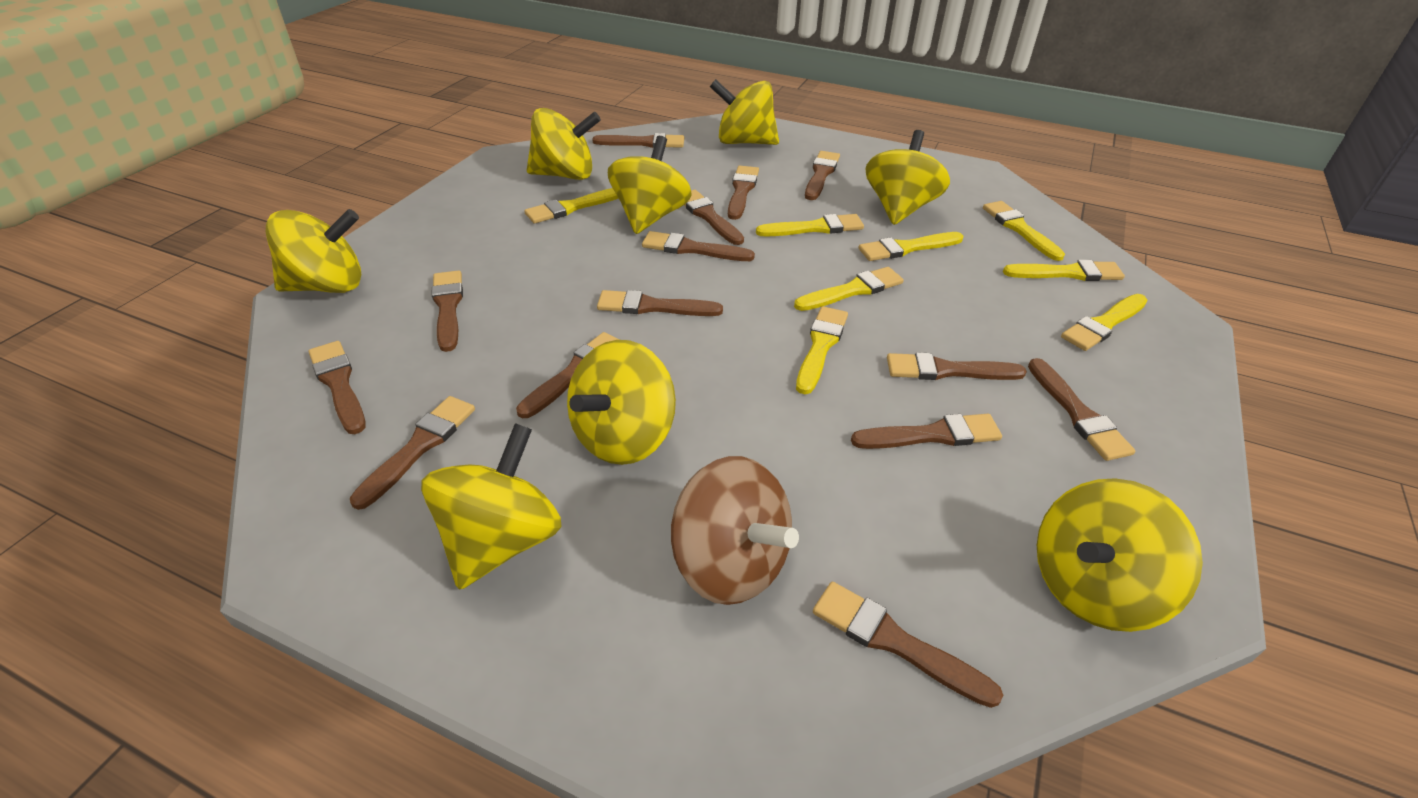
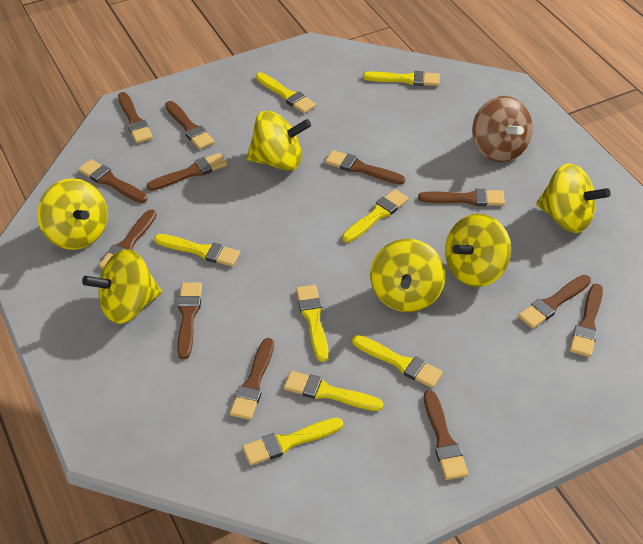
brown brush: [309,341,366,434] [350,396,475,510] [431,270,463,352] [516,332,620,418] [592,133,684,148] [597,290,723,316] [642,231,755,261] [684,190,744,245] [728,165,759,220] [805,151,840,200] [813,581,1003,708] [851,414,1002,449] [887,352,1027,380] [1028,358,1135,461] = 14 -> [78,159,147,203] [99,209,156,269] [118,92,153,143] [147,153,227,191] [165,101,214,150] [177,282,202,359] [230,338,274,420] [325,150,405,185] [418,189,505,206] [424,390,468,480] [518,275,591,329] [570,283,603,357] = 12
yellow spinning top: [266,209,362,293] [421,423,562,590] [527,108,601,180] [567,340,676,465] [608,136,692,234] [710,79,779,145] [866,130,950,225] [1037,478,1203,632] = 8 -> [37,178,108,250] [82,249,162,324] [246,111,311,171] [370,239,445,312] [445,214,511,287] [536,164,611,233] = 6

